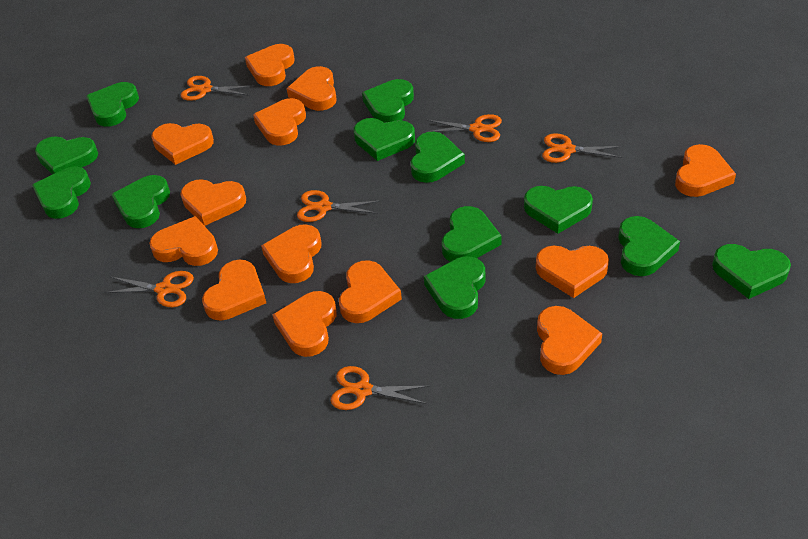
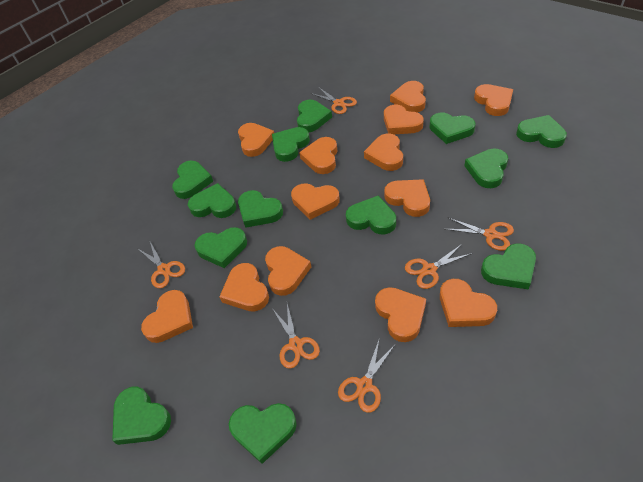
green heart: [32,167,91,219] [35,136,98,174] [86,82,139,127] [112,175,170,228] [354,118,415,161] [362,79,414,123] [411,132,465,183] [424,256,485,319] [442,206,502,262] [524,186,593,234] [618,216,680,276] [712,244,791,299] = 12 -> [112,387,171,445] [172,161,213,199] [188,183,236,218] [194,227,247,268] [229,403,297,464] [238,190,283,228] [272,127,310,162] [297,100,332,132] [346,196,396,234] [430,113,475,144] [464,148,508,188] [481,243,536,289] [516,115,567,148] = 13

